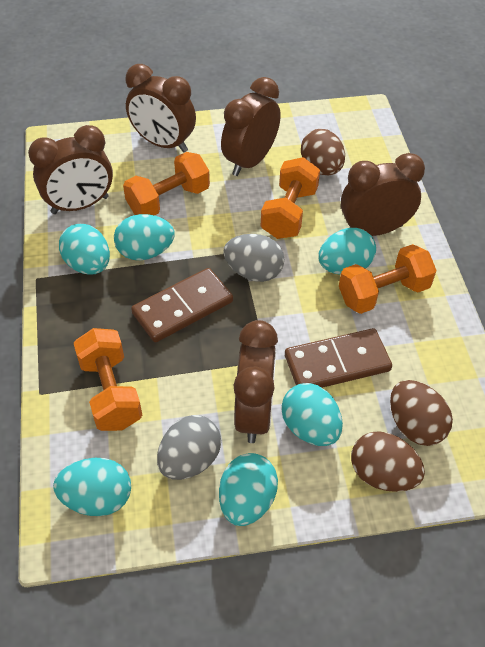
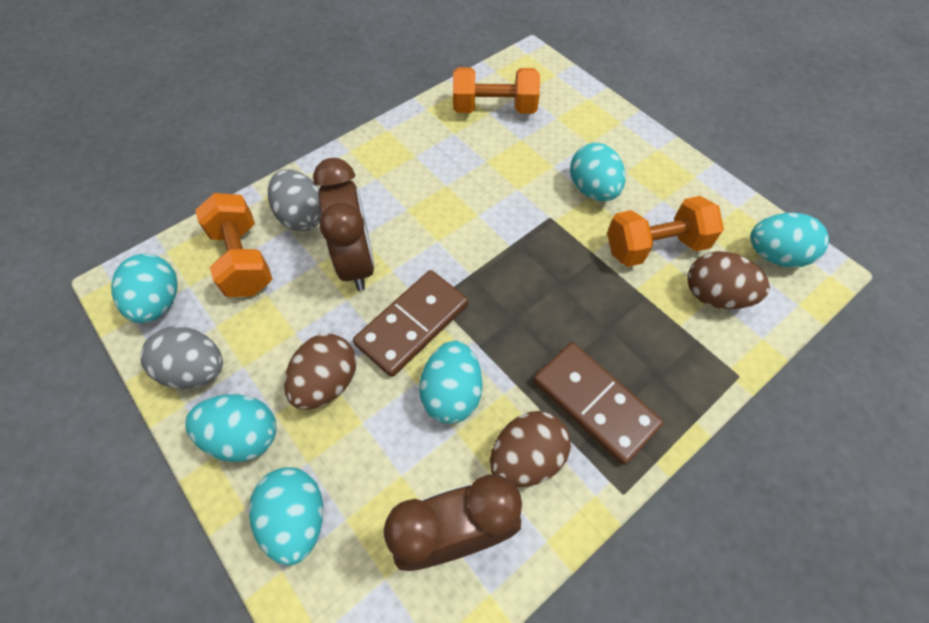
brown clock: [28,125,113,214] [126,64,196,153] [221,77,281,176] [233,320,278,443] [341,153,425,236] = 5 -> [313,158,375,291] [384,474,522,571] = 2
orange dumbbell: [74,328,142,431] [123,152,210,216] [261,157,320,239] [339,244,437,314] = 4 -> [195,193,272,297] [453,67,540,114] [607,196,724,267] = 3

